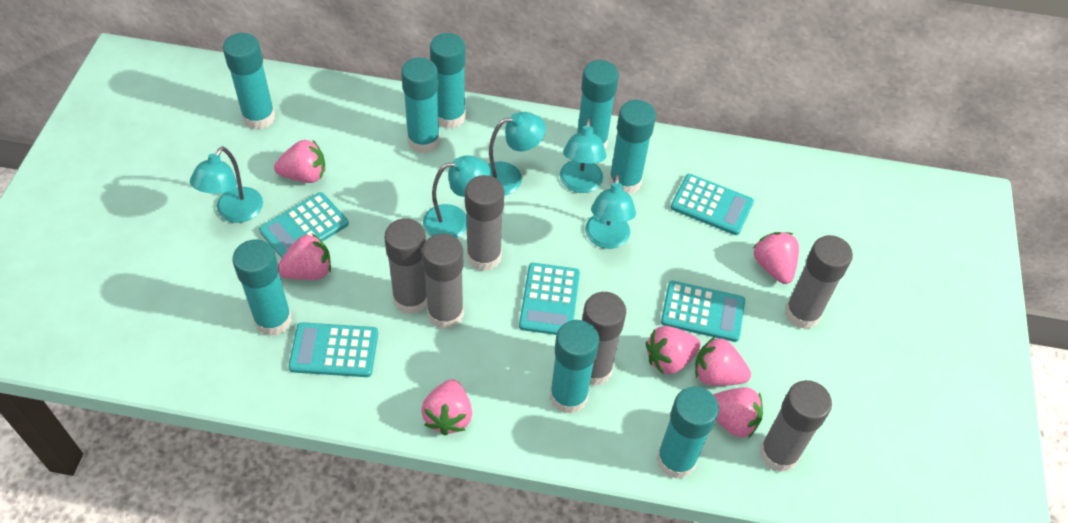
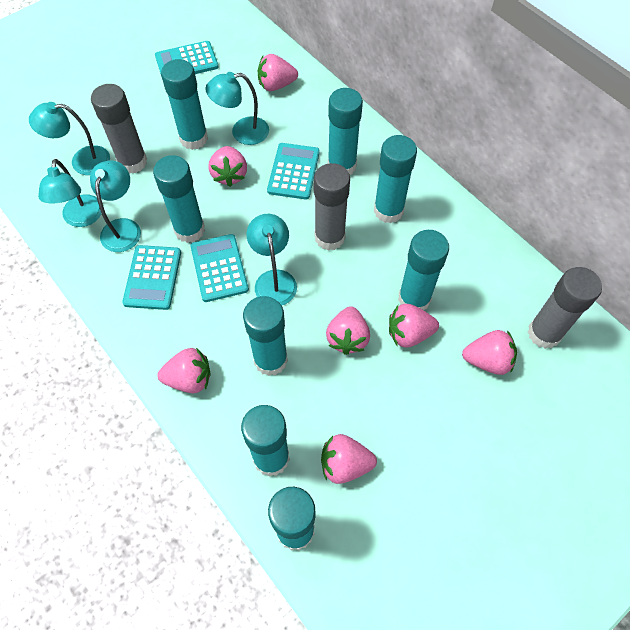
grey glue stick: [384,218,427,315] [422,234,464,329] [465,175,504,271] [582,292,626,386] [759,380,832,472] [785,235,853,329] = 6 -> [91,84,147,174] [314,163,350,251] [528,267,602,349] = 3
turquoise calculator: [259,192,349,258] [289,322,378,377] [519,263,580,335] [661,281,745,342] [671,174,754,235] = 5 -> [122,245,181,310] [155,41,219,77] [190,234,249,302] [267,143,320,200] = 4

